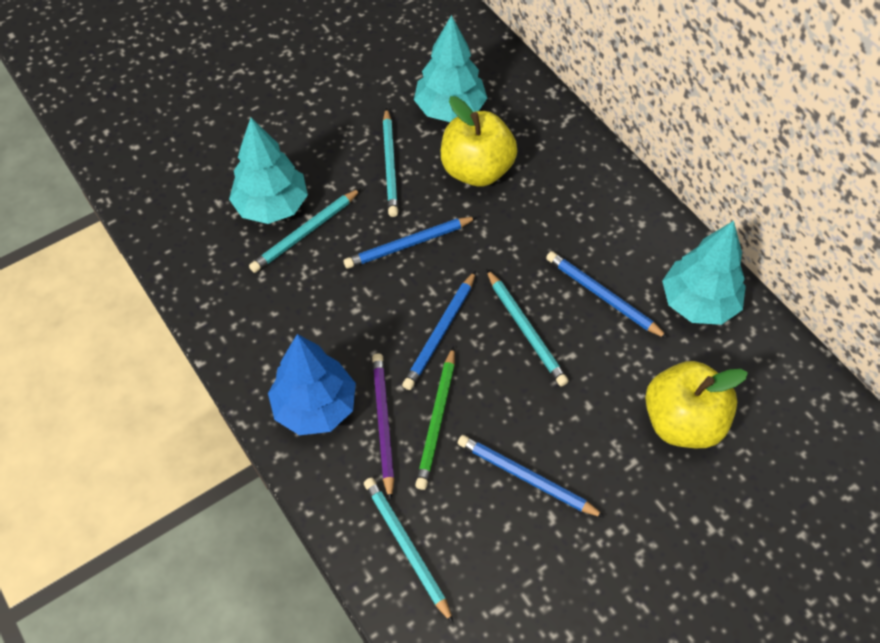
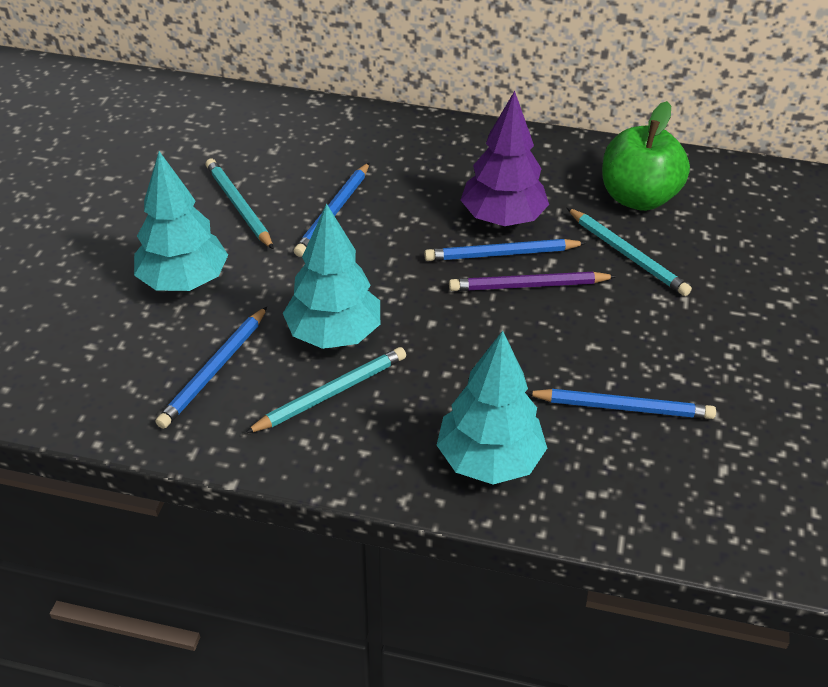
blue tree: [268,334,356,435] = 1 -> none = 0
green apple: none = 0 -> [602,101,690,211] = 1
green pencil: [415,346,455,490] = 1 -> none = 0
purple tree: none = 0 -> [461,91,549,226] = 1
turquoise pencil: [249,188,361,273] [364,478,454,624] [383,108,398,217] [486,269,569,386] = 4 -> [206,159,274,250] [245,347,406,433] [567,208,692,296] = 3
yellow apple: [441,96,517,186] [645,361,748,448] = 2 -> none = 0

